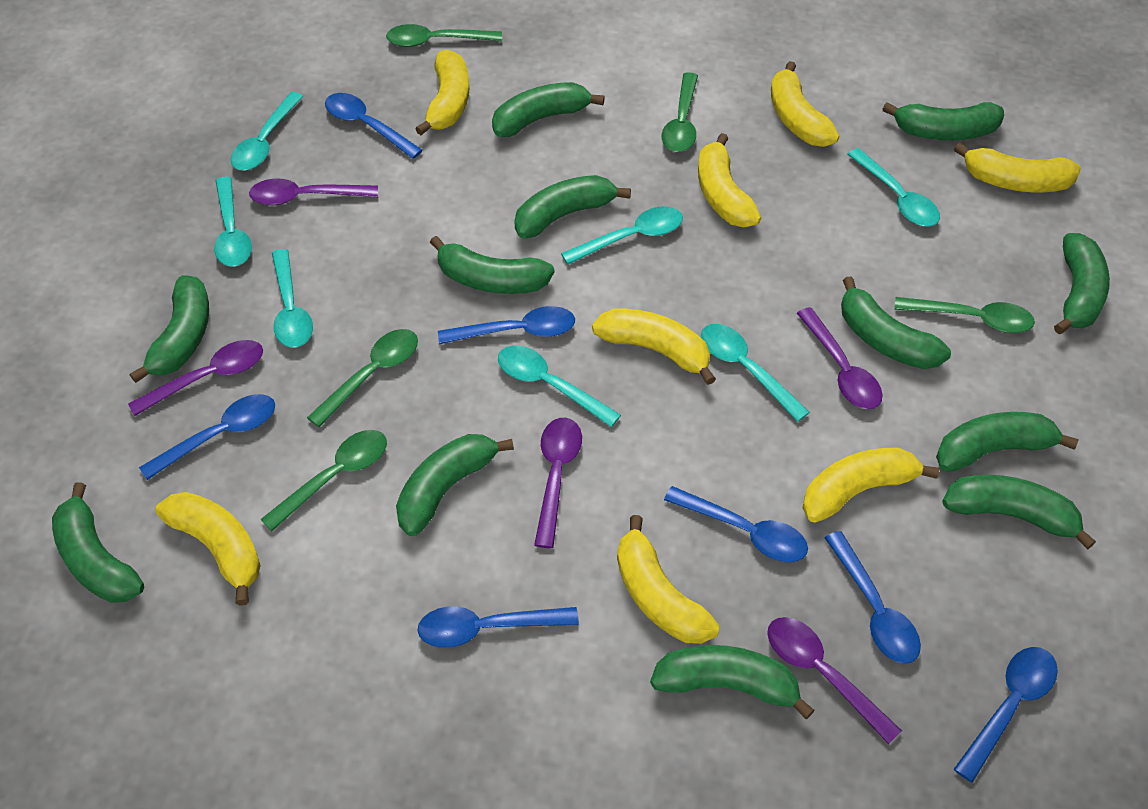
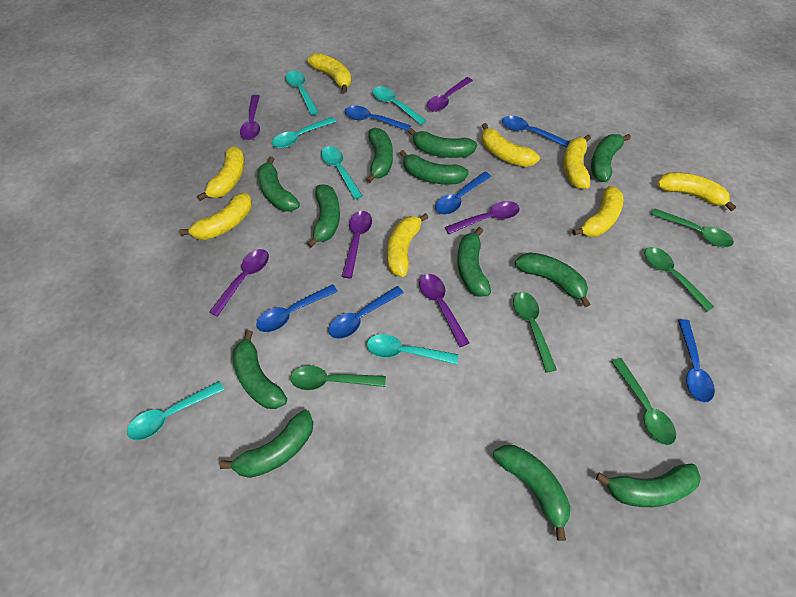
blue spoon: [139,394,275,480] [325,93,423,159] [417,606,579,648] [438,306,575,344] [664,486,808,562] [824,531,921,664] [954,647,1058,783] = 7 -> [256,284,338,332] [329,286,404,339] [344,106,411,131] [435,172,491,215] [502,116,569,148] [678,319,715,403] = 6
purple spoon: [128,340,263,416] [249,178,378,205] [534,418,582,548] [767,617,902,744] [797,307,883,410] = 5 -> [209,249,269,317] [240,95,260,140] [341,211,372,278] [419,274,469,347] [427,77,473,112] [445,201,520,234] = 6
turquoise spoon: [214,177,252,267] [231,92,303,171] [272,249,313,348] [498,346,621,427] [561,206,683,265] [701,324,810,422] [847,148,940,227] = 7 -> [127,381,224,440] [272,117,336,148] [286,71,319,115] [321,146,363,200] [367,334,458,365] [373,86,426,125] = 6

